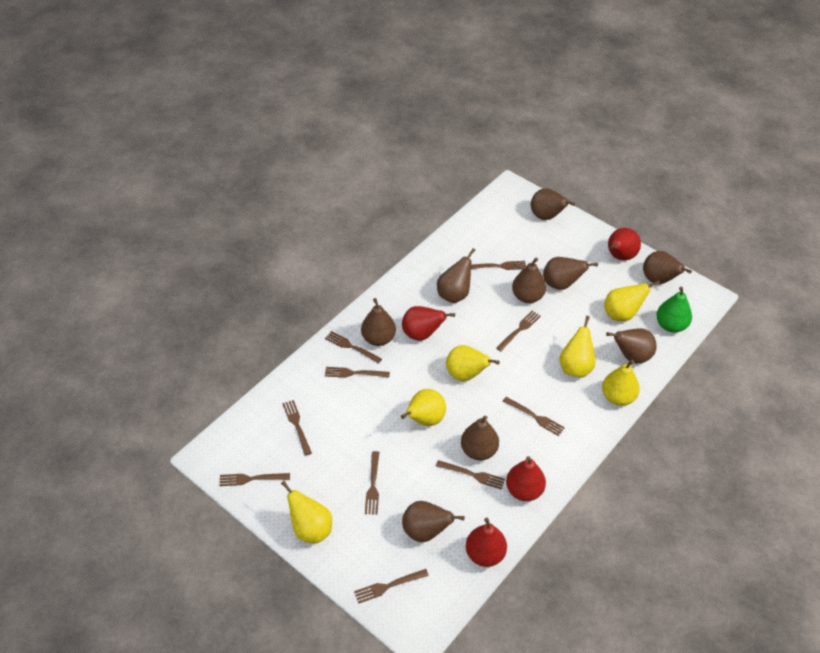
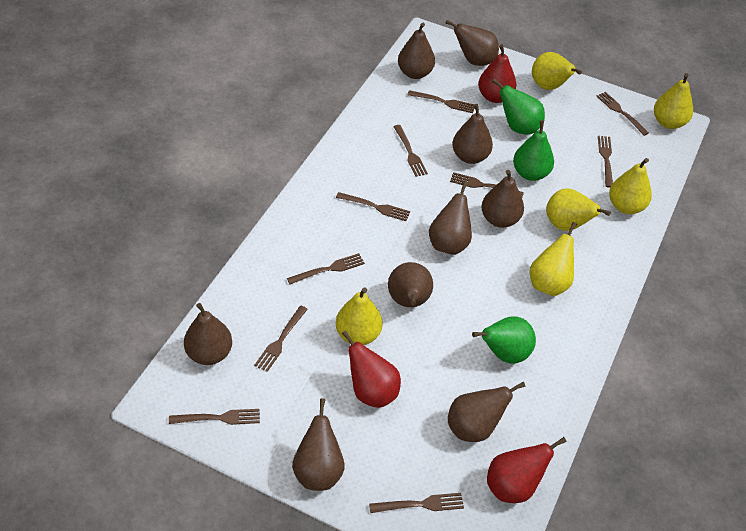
green pear: [656,287,692,333] = 1 -> [472,316,536,364] [492,79,545,135] [513,120,554,181] = 3
red pear: [402,306,455,341] [466,518,507,567] [506,456,546,501] [608,228,641,260] = 4 -> [342,330,401,408] [478,44,517,103] [487,437,567,503] = 3

